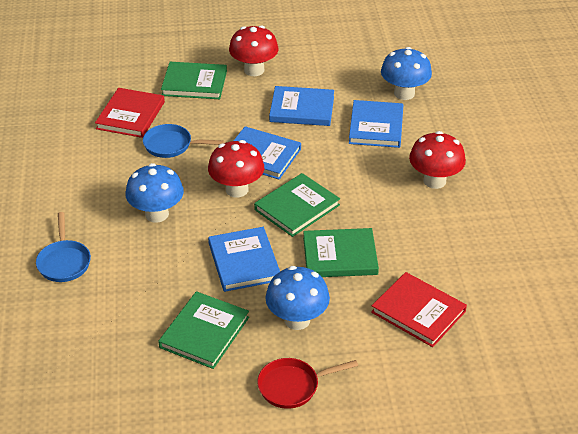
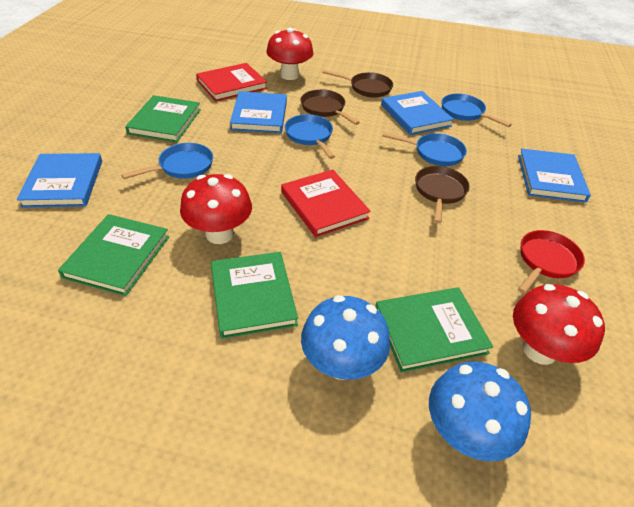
blue mushroom: [126,163,184,223] [265,266,330,330] [381,47,432,100] = 3 -> [301,295,390,380] [429,362,531,461] = 2
blue pan: [36,212,91,282] [143,124,224,158] = 2 -> [121,143,213,179] [285,114,335,159] [382,132,467,166] [441,93,512,127] = 4
brown pan: none = 0 -> [301,89,360,125] [323,70,393,98] [415,166,470,223] = 3

